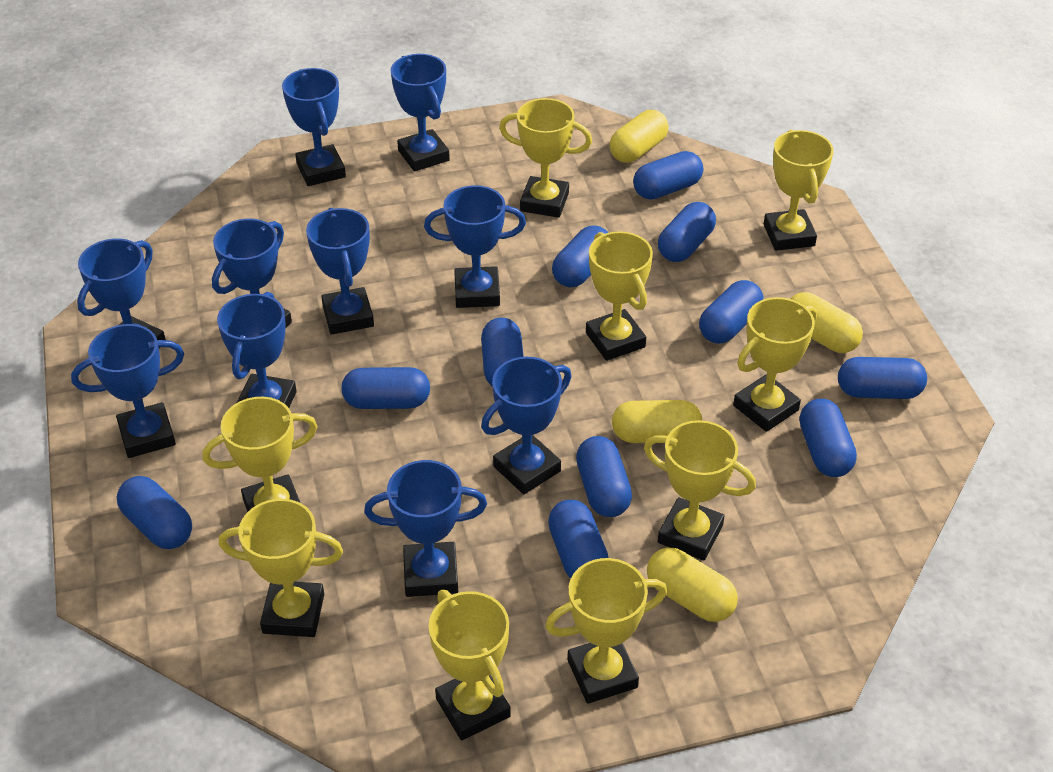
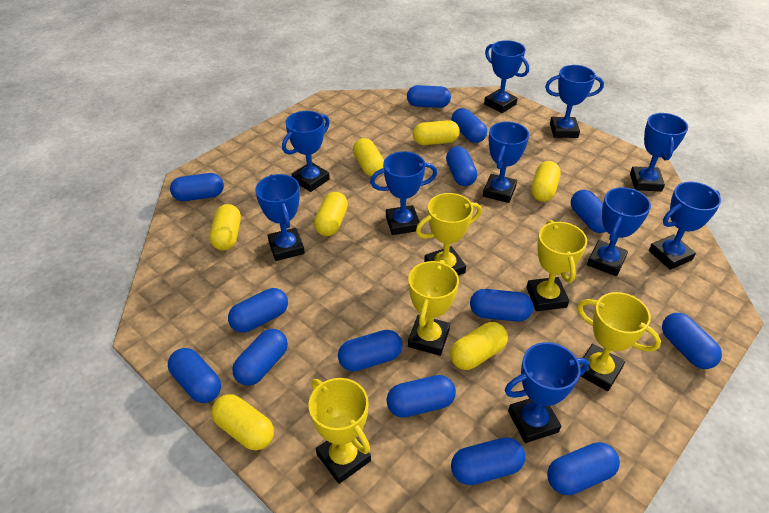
blue capsule: [117,476,192,549] [341,367,430,409] [481,318,524,387] [548,499,609,579] [552,225,608,287] [576,436,632,517] [633,151,703,200] [658,202,716,262] [699,280,764,344] [800,399,857,477] [838,357,927,399] = 11 -> [168,348,221,403] [170,173,224,201] [228,288,288,333] [232,329,288,386] [338,330,403,371] [386,375,456,418] [407,85,451,108] [446,146,477,186] [451,108,487,143] [451,437,525,485] [470,289,533,322] [547,442,620,495] [571,190,607,233] [662,313,722,369] = 14
yellow capsule: [609,110,669,163] [612,400,702,443] [647,548,738,622] [791,292,863,353] = 4 -> [210,204,241,250] [211,394,274,450] [314,192,348,236] [353,138,384,176] [413,120,460,145] [450,322,508,370] [531,161,561,202] = 7
yellow trophy: [202,397,318,512] [219,499,343,637] [428,590,511,740] [499,98,592,218] [545,558,667,704] [586,231,653,361] [644,420,756,561] [733,297,817,432] [764,130,834,251] = 9 -> [309,378,371,484] [408,260,459,356] [416,193,482,275] [526,220,587,311] [577,292,661,391] = 5

